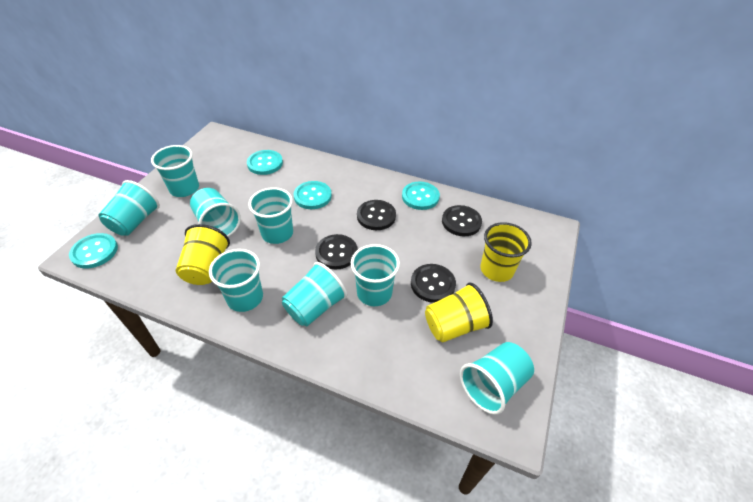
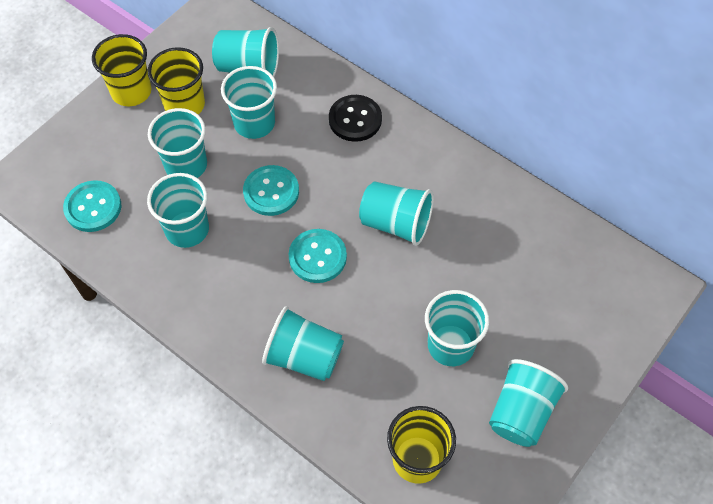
black button: [315,234,358,270] [357,200,396,230] [411,264,456,303] [442,205,482,236] = 4 -> [329,95,382,142] = 1
turquoise button: [69,233,118,269] [247,150,283,175] [293,181,332,209] [402,182,440,210] = 4 -> [63,180,121,232] [243,165,299,216] [289,229,347,283] = 3

